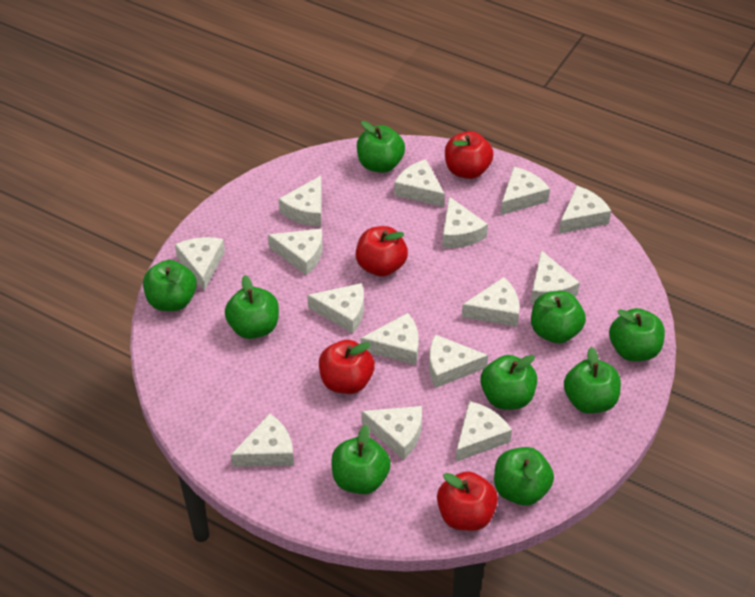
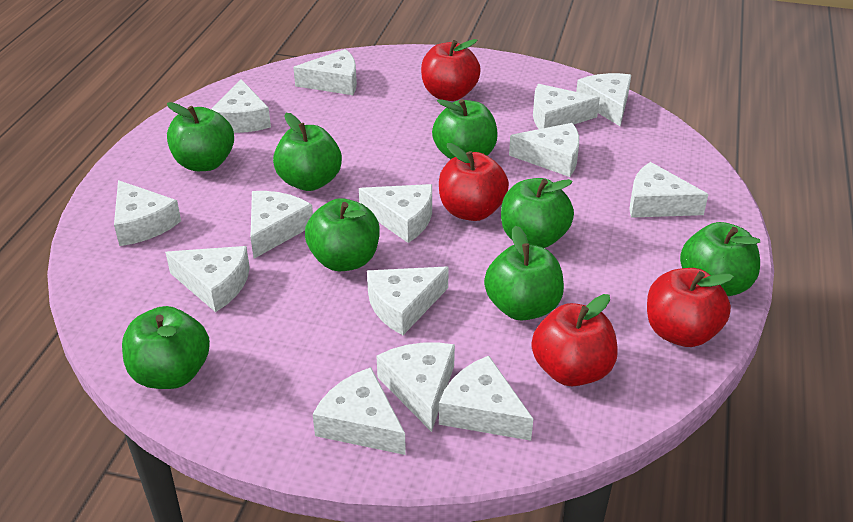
green apple: [143,260,197,311] [225,275,279,339] [331,425,391,494] [357,121,405,173] [481,355,537,410] [494,447,554,506] [531,291,586,343] [564,347,621,414] [609,308,665,361] = 9 -> [122,306,210,389] [167,102,234,171] [273,113,342,191] [305,198,380,271] [432,99,498,159] [484,226,564,321] [501,178,574,248] [680,222,760,296] = 8
white cheese: [175,237,225,291] [231,413,294,467] [268,229,323,276] [279,176,322,226] [307,283,364,334] [361,313,419,365] [361,406,422,460] [394,159,445,207] [429,334,488,388] [442,197,488,248] [456,401,512,462] [462,277,520,327] [501,167,550,215] [530,250,580,304] [559,186,611,234] = 15 -> [114,180,181,246] [165,246,250,312] [211,79,271,133] [250,191,313,259] [293,49,357,95] [313,367,406,455] [359,184,432,243] [367,266,449,335] [377,342,455,432] [439,356,533,441] [509,123,579,177] [533,84,600,129] [576,73,631,126] [629,162,709,218] = 14

